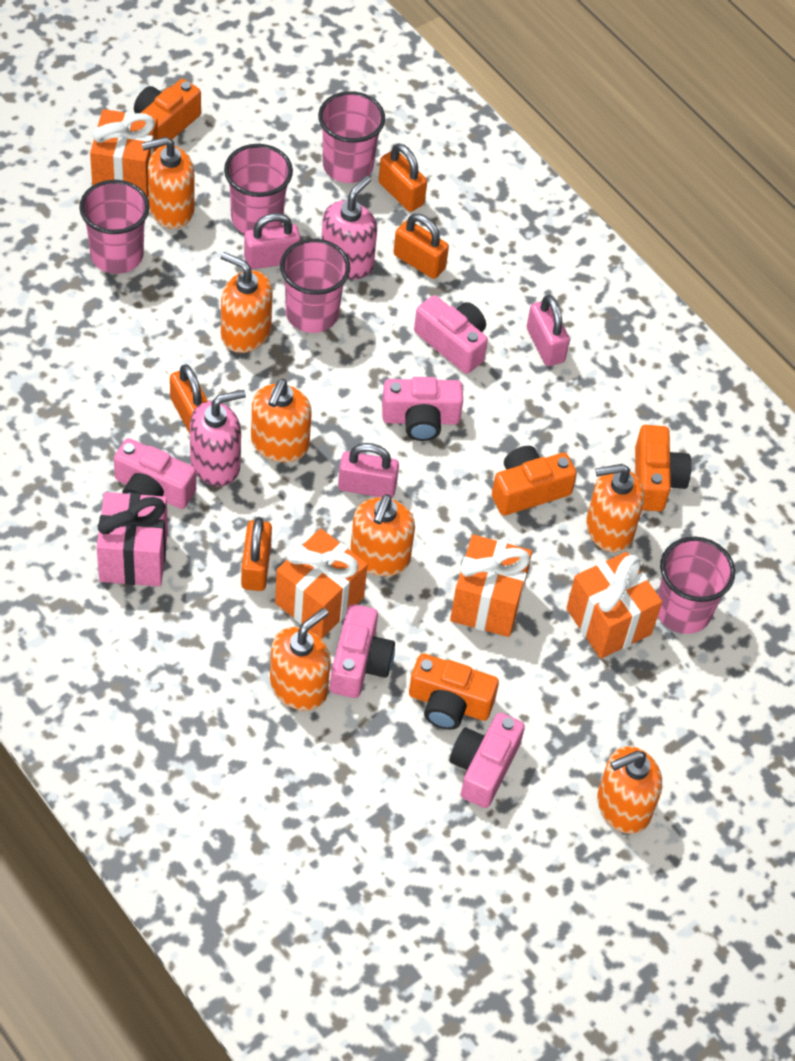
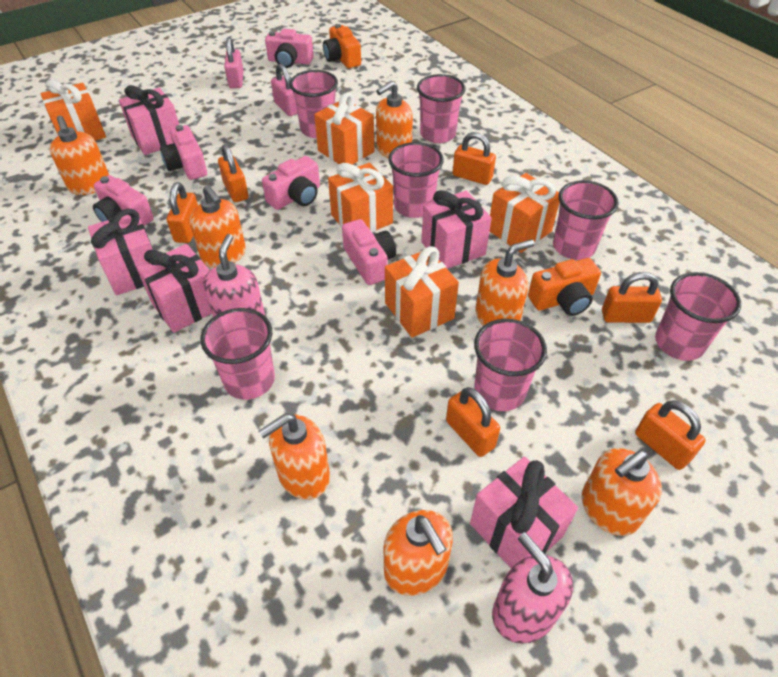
orange camera: [134,79,201,148] [409,653,499,730] [492,446,577,515] [635,425,691,511] = 4 -> [323,24,361,68] [528,258,601,316] = 2
orange gift: [90,109,158,198] [275,529,368,639] [450,534,532,637] [566,552,662,659] = 4 -> [41,79,106,141] [314,92,374,165] [328,163,393,232] [385,246,459,338] [489,173,560,253] = 5
orange padlock: [170,364,208,433] [241,517,272,591] [378,143,427,212] [393,214,449,279] = 4 -> [167,182,198,243] [218,144,249,202] [446,387,500,457] [453,132,496,185] [602,272,662,323] [635,400,706,470] = 6
pink cup: [79,180,150,274] [224,144,293,234] [280,239,350,333] [318,91,385,183] [658,537,735,634] = 5 -> [200,308,275,400] [290,70,338,138] [388,142,444,218] [417,74,465,143] [474,319,547,411] [553,180,619,260] [655,272,741,361] = 7
pink gift: [97,492,168,586] = 1 -> [88,209,153,295] [119,85,179,155] [136,244,212,333] [421,190,492,269] [470,456,578,568] = 5
pink padlock: [244,213,301,269] [338,443,399,498] [527,295,570,366] = 3 -> [224,37,244,88] [271,64,298,116] = 2

